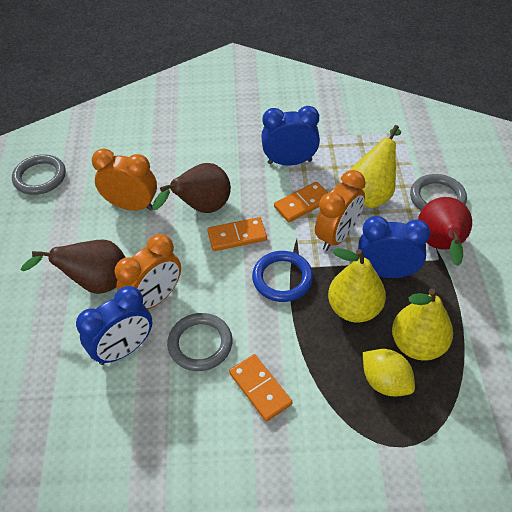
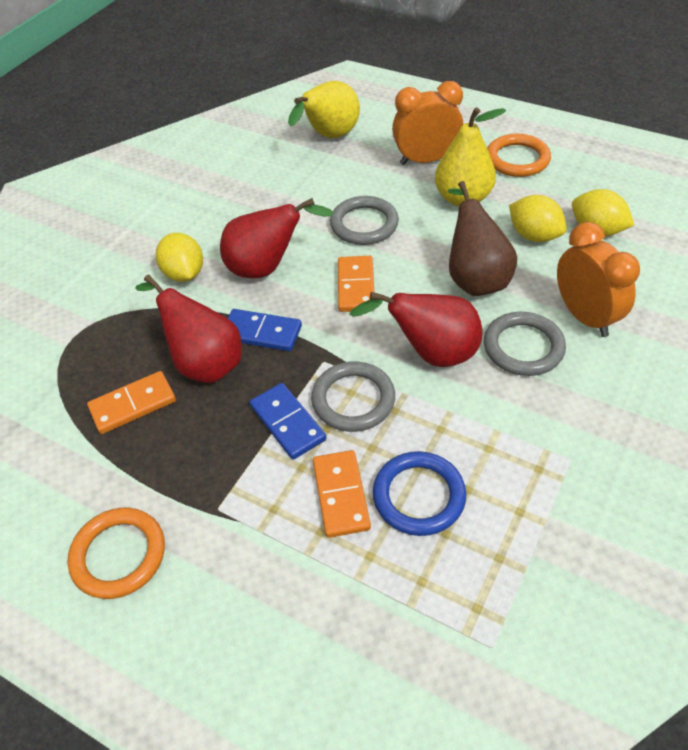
blue clock: [76,286,152,365] [261,106,320,165] [358,216,430,278] = 3 -> none = 0
blue domino: none = 0 -> [228,309,302,351] [250,383,326,460] = 2
brown pear: [20,240,125,294] [152,163,231,213] = 2 -> [448,181,517,296] = 1
orange clock: [92,148,157,211] [115,234,181,310] [315,170,366,251] = 3 -> [392,81,463,165] [557,222,640,337] = 2
orange ring: none = 0 -> [68,508,165,599] [487,134,551,177] = 2
red pear: [418,197,472,266] = 1 -> [135,274,242,383] [220,198,334,278] [349,292,483,367] = 3
yellow lemon: [363,349,415,396] = 1 -> [156,233,203,282] [509,195,567,242] [572,189,634,236] = 3
yellow pear: [328,248,386,323] [349,125,401,208] [392,289,453,361] = 3 -> [288,81,360,138] [435,107,506,206] = 2

